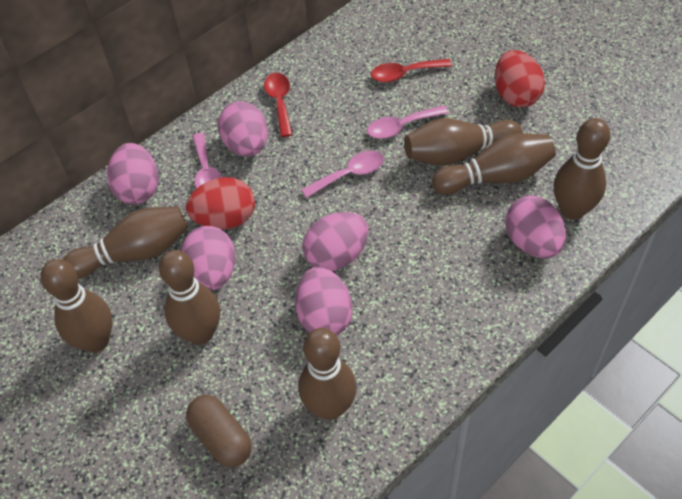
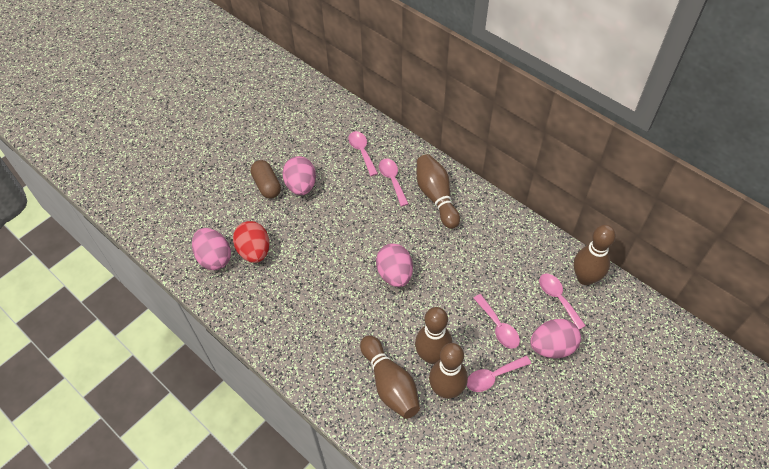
brown bowling pin: [40,259,113,353] [63,206,188,278] [159,250,220,345] [298,328,357,420] [404,118,523,166] [432,133,556,195] [554,118,610,220] = 7 -> [360,335,420,419] [415,307,452,364] [417,154,460,229] [429,343,468,399] [574,225,616,285] = 5
pink egg: [107,143,158,205] [181,226,236,290] [218,101,268,157] [295,267,352,336] [302,212,368,271] [505,196,566,258] = 6 -> [192,228,231,270] [282,156,316,195] [376,244,413,287] [530,319,581,358] = 4
pink spoon: [192,133,222,189] [301,151,384,198] [367,105,449,139] = 3 -> [348,131,378,176] [379,158,409,206] [467,356,531,392] [473,294,520,349] [539,273,586,330] = 5
red egg: [186,177,255,229] [495,50,545,107] = 2 -> [233,221,269,263] = 1
red spoon: [264,73,293,137] [371,59,452,82] = 2 -> none = 0

